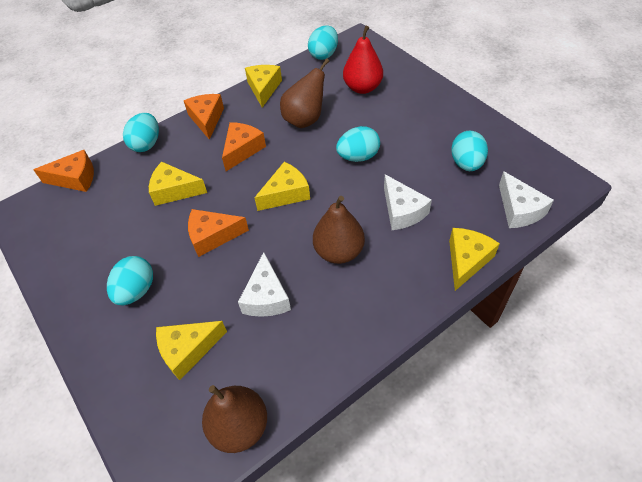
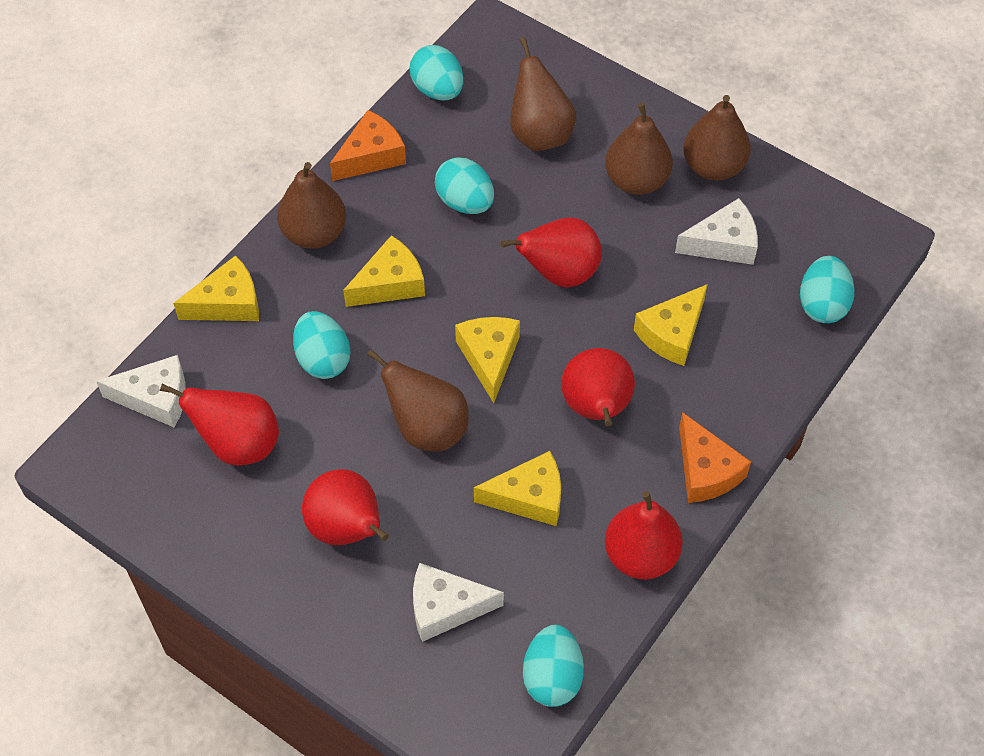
brown pear: [202,385,267,453] [280,58,329,128] [313,196,365,264] = 3 -> [277,162,346,249] [367,349,469,452] [510,37,576,151] [605,102,673,195] [683,95,751,181] = 5
orange cheese: [33,150,94,192] [184,94,224,140] [188,209,249,257] [222,122,266,171] = 4 -> [330,110,406,181] [679,412,751,503] = 2
red pear: [343,26,383,94] = 1 -> [160,384,279,465] [302,469,389,545] [501,217,602,287] [561,348,635,426] [605,491,683,580] = 5

